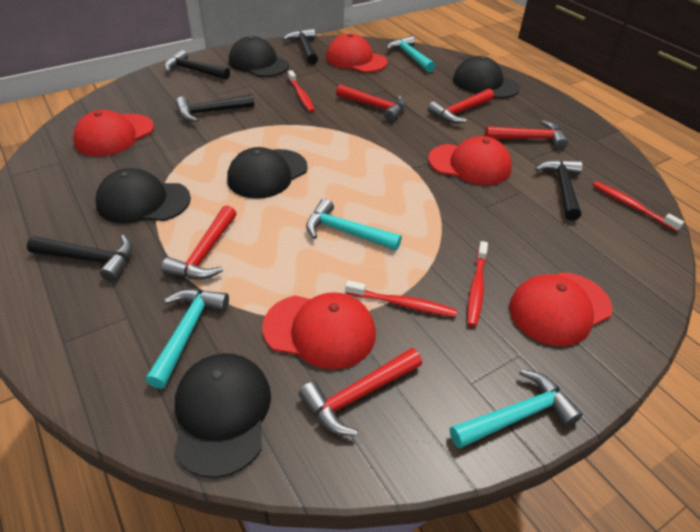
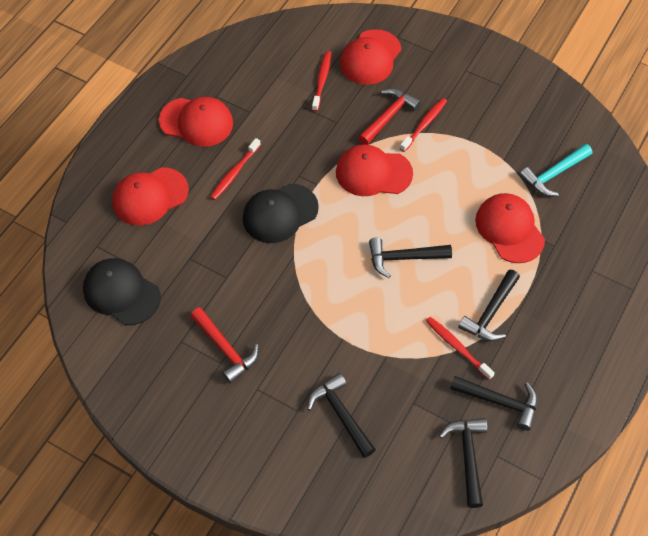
black cap: [95,168,191,224] [174,353,271,478] [227,147,308,199] [229,36,289,77] [453,56,520,98] = 5 -> [83,258,161,325] [243,184,319,243] = 2
red hammer: [162,205,237,280] [299,348,422,436] [336,84,406,121] [428,89,494,123] [485,120,568,149] = 5 -> [190,308,259,384] [358,88,421,145] = 2
turquoise hammer: [146,289,229,389] [306,199,402,251] [387,36,435,72] [450,369,583,449] = 4 -> [519,144,592,196] = 1

